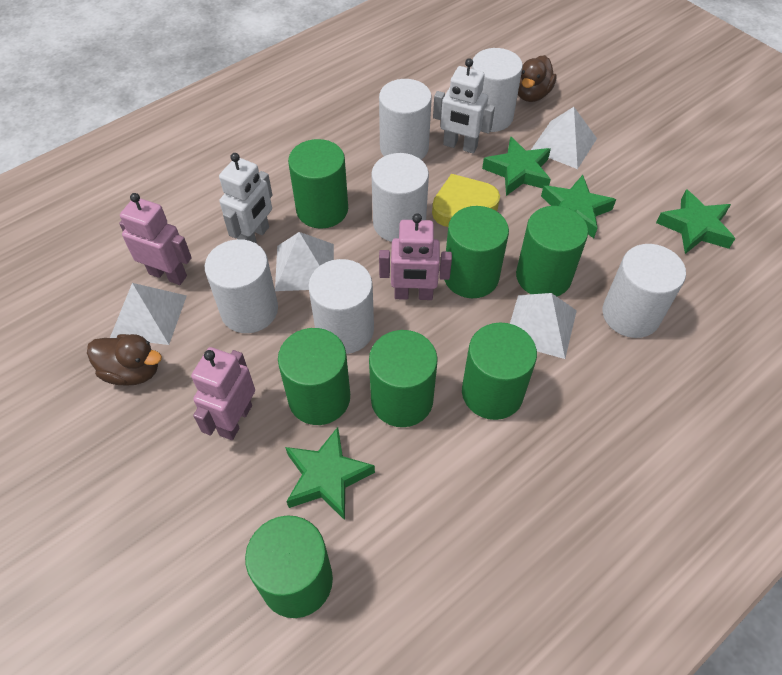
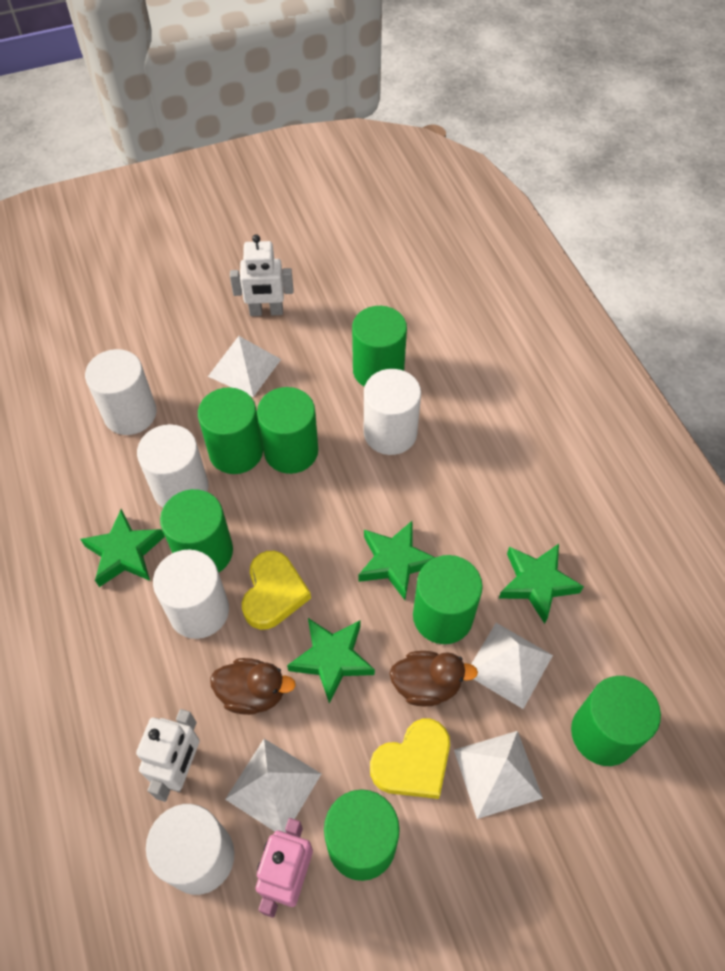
pink robot: [119,193,192,285] [191,347,255,440] [379,214,452,300] = 3 -> [256,818,313,918] = 1
white cylinder: [205,239,278,333] [308,259,374,354] [371,153,429,242] [379,79,432,160] [471,48,523,132] [602,244,686,338] = 6 -> [85,349,157,435] [137,424,208,507] [146,804,234,895] [153,550,229,639] [364,369,421,455] = 5
yellow heart: [432,174,500,227] = 1 -> [242,551,311,630] [370,719,450,799] = 2

